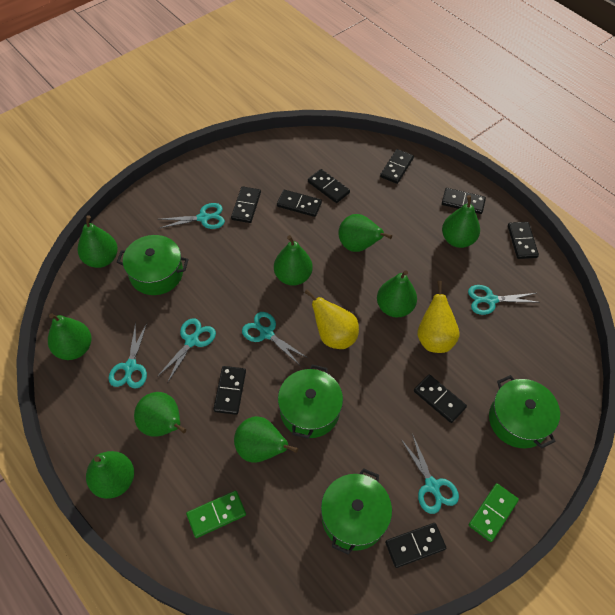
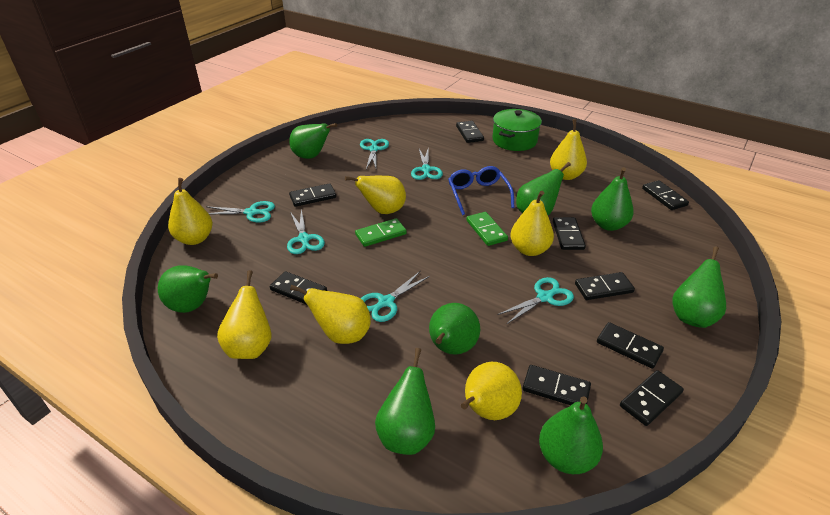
blue glasses: none = 0 -> [448,166,515,215] = 1
green pear: [48,314,91,360] [78,215,118,268] [86,451,134,499] [134,392,186,437] [234,416,298,463] [274,235,313,286] [338,214,392,252] [377,270,417,317] [442,195,480,248] = 9 -> [158,265,218,313] [289,123,337,159] [375,348,435,455] [429,303,480,355] [516,162,571,215] [539,396,603,474] [591,167,634,231] [672,246,726,328] = 8
green pot: [117,235,189,295] [278,365,343,439] [321,468,392,555] [489,375,560,449] = 4 -> [493,109,542,151] = 1
yellow pear: [304,290,359,349] [417,281,460,353] = 2 -> [168,178,213,245] [217,270,271,359] [290,285,371,344] [345,176,406,214] [461,362,522,420] [510,191,554,256] [550,119,587,180] = 7

